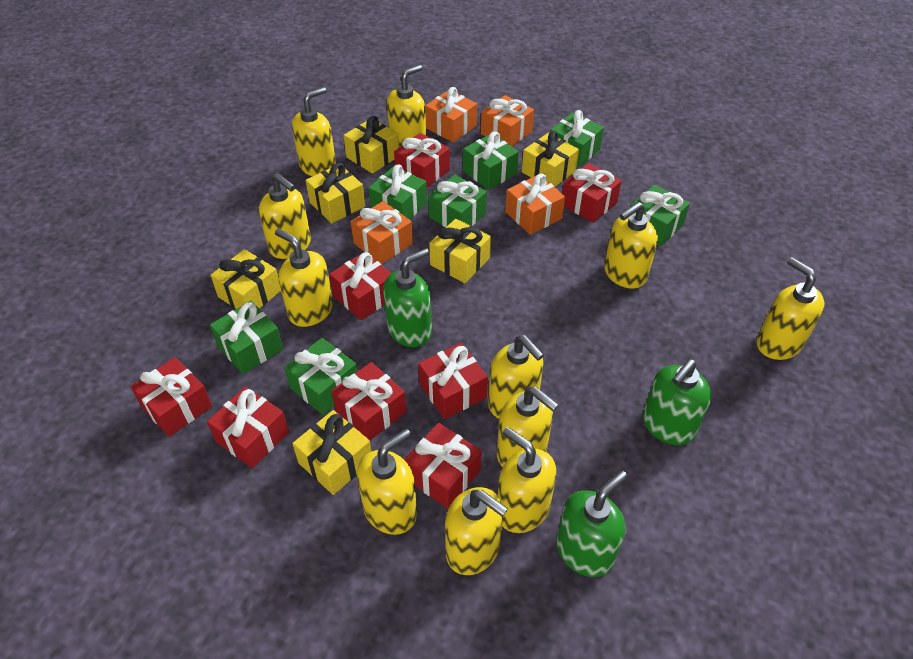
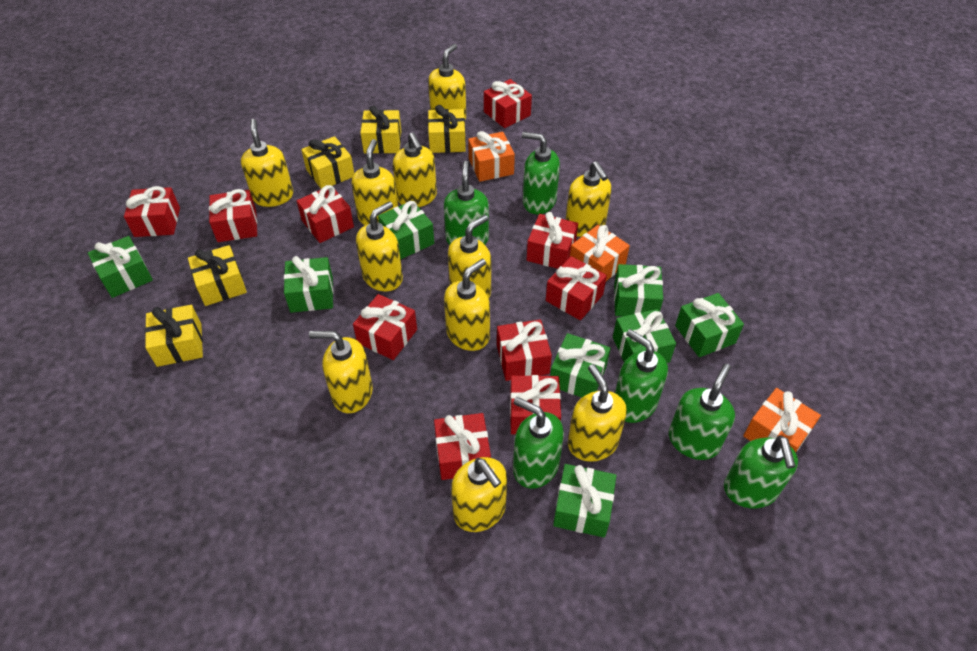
green gift: [210,301,283,374] [284,338,357,415] [368,165,427,220] [428,175,487,227] [463,131,519,190] [550,110,604,167] [630,185,690,247] = 7 -> [88,236,153,298] [284,256,334,313] [378,201,434,260] [550,333,611,397] [553,464,616,538] [613,309,676,363] [614,264,663,317] [675,293,744,357] = 8
green soap dispenser: [383,248,432,347] [556,470,628,577] [643,359,712,445] = 3 -> [444,160,489,245] [513,397,564,489] [522,132,560,214] [615,329,668,423] [669,364,735,460] [724,435,798,508] = 6
orange gift: [351,201,413,265] [425,87,477,142] [481,95,534,147] [505,174,565,235] = 4 -> [468,131,515,182] [570,225,630,281] [743,388,821,452] = 3
red gift: [131,357,212,437] [207,386,289,468] [329,252,392,320] [331,362,406,440] [394,133,450,188] [404,423,482,509] [418,343,488,419] [562,163,622,223] = 8 -> [124,186,180,237] [209,189,257,242] [297,185,354,243] [353,294,417,360] [434,413,491,480] [484,79,532,128] [497,319,552,381] [510,375,561,434] [527,212,578,269] [546,256,607,320] = 10
yellow gift: [210,249,281,309] [292,410,371,495] [306,163,365,224] [343,116,399,174] [429,219,491,283] [522,131,579,187] = 6 -> [145,305,203,367] [188,245,247,306] [301,136,354,189] [360,105,401,154] [428,105,466,153] = 5

